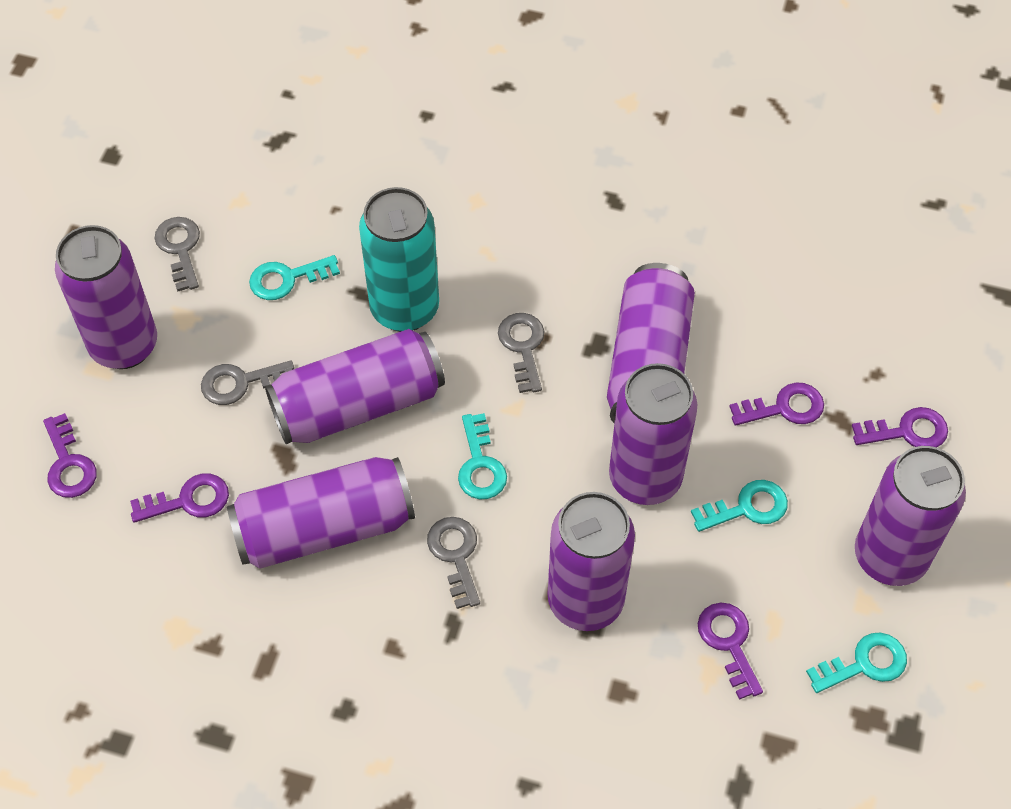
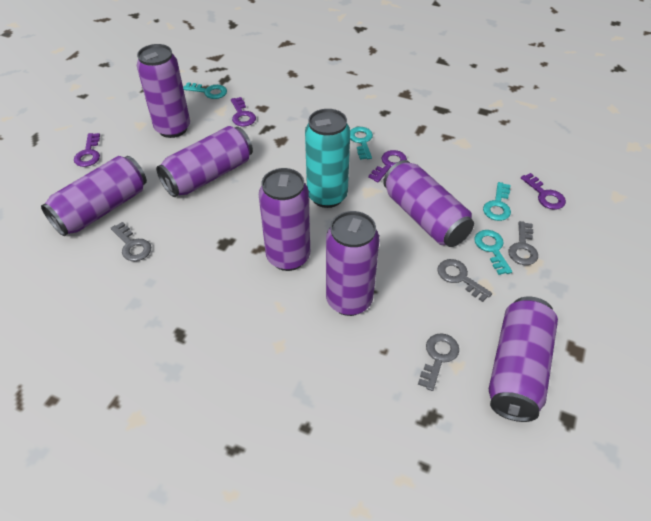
purple key: [43,413,97,498] [130,473,229,523] [697,603,763,700] [729,383,824,426] [852,407,948,447] = 5 -> [74,133,100,167] [231,97,256,127] [368,150,407,183] [521,173,566,210] = 4

